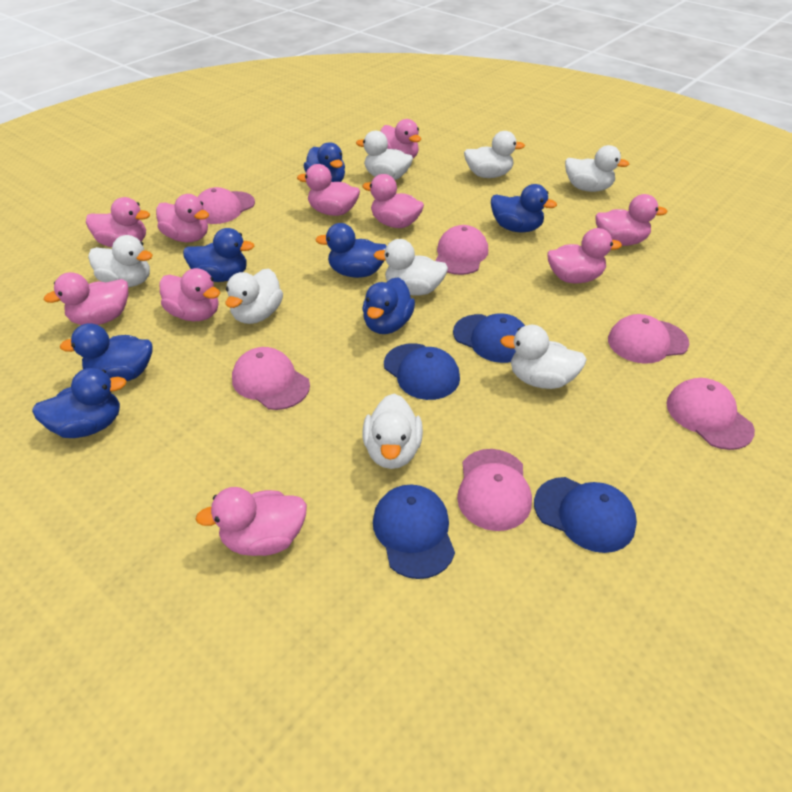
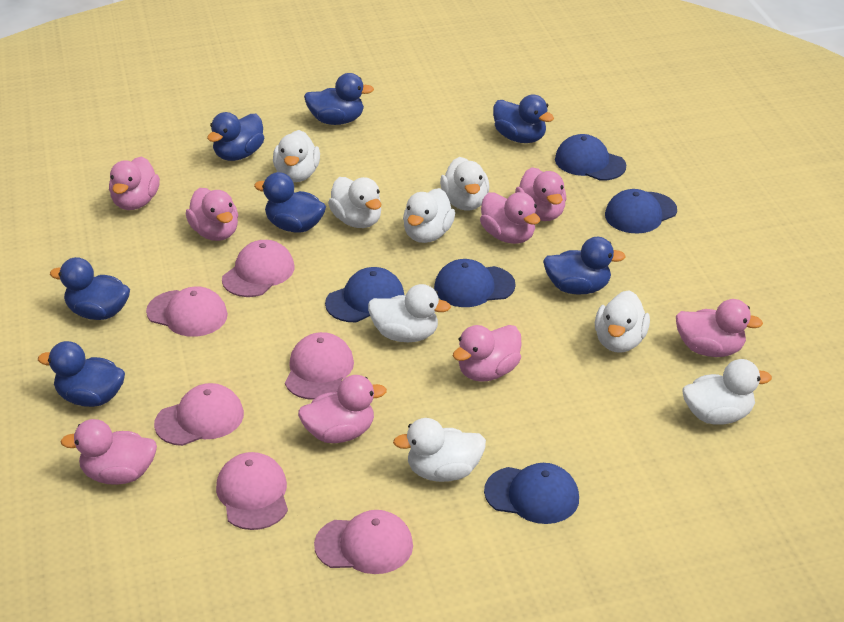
blue cap: [373,484,455,579] [384,343,460,400] [453,313,525,363] [534,477,637,553] = 4 -> [325,267,404,322] [434,259,516,307] [484,463,579,524] [555,134,626,181] [605,189,677,233] = 5
pink duck: [44,272,128,325] [86,197,150,247] [156,194,209,242] [159,268,220,321] [195,487,307,556] [297,164,360,216] [362,174,424,228] [380,119,421,159] [547,228,622,283] [595,194,667,246] = 10 -> [60,419,157,485] [109,156,160,210] [186,188,238,241] [298,375,387,443] [453,325,522,382] [480,192,540,244] [515,167,567,221] [676,299,763,357] = 8

